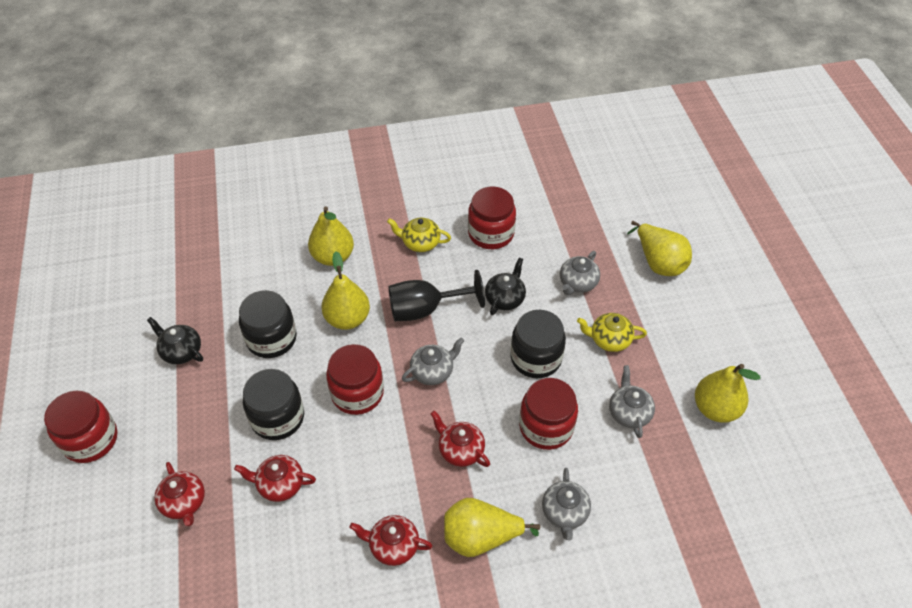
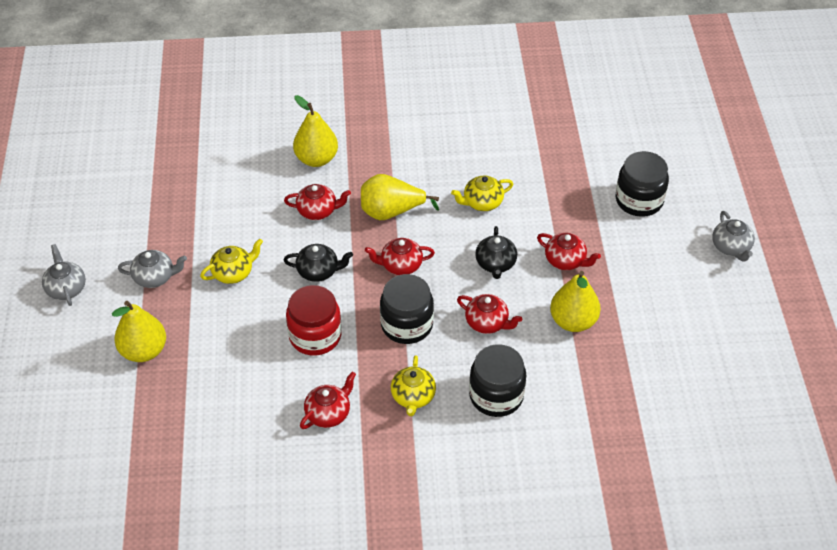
black goblet: [388,270,485,321] = 1 -> none = 0
grey teapot: [402,337,464,385] [542,468,591,540] [560,251,600,295] [609,365,655,438] = 4 -> [42,244,86,306] [118,250,187,288] [712,211,755,262] = 3
red jar: [44,391,118,463] [326,344,384,415] [468,187,516,249] [519,378,578,450] = 4 -> [286,285,342,356] = 1
red teapot: [154,462,205,526] [234,455,316,502] [349,515,433,566] [431,411,490,467] = 4 -> [284,184,351,220] [300,372,356,429] [365,238,435,275] [457,294,522,334] [537,233,601,270] = 5
yellow pear: [308,207,354,266] [321,251,370,330] [444,498,540,557] [627,221,692,276] [695,364,760,423] = 5 -> [112,301,166,362] [293,95,338,167] [361,174,439,220] [550,271,601,332] = 4
yellow teapot: [387,218,451,252] [577,313,647,352] = 2 -> [200,239,263,284] [391,355,436,416] [451,175,513,211] = 3

